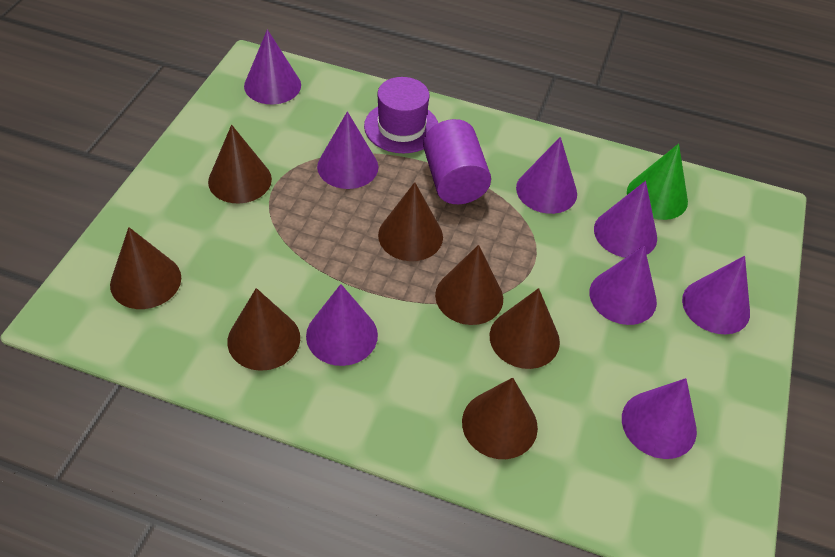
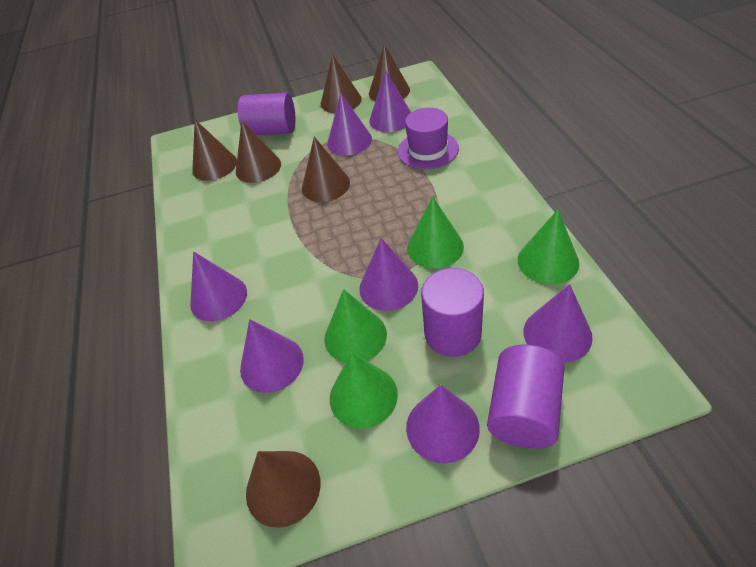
brown cone: [110,227,181,309] [208,125,272,203] [227,288,300,371] [378,182,443,261] [435,245,503,325] [462,377,538,459] [490,288,560,369] = 7 -> [192,120,237,181] [236,121,281,183] [246,451,321,528] [302,137,350,202] [321,54,362,113] [369,44,410,101] = 6
green cone: [627,144,688,220] = 1 -> [324,289,387,363] [330,352,398,428] [407,197,464,269] [518,209,579,284] = 4
purple cone: [244,29,301,104] [306,284,378,366] [317,111,379,189] [516,137,577,214] [589,246,657,325] [594,181,657,258] [622,378,697,459] [682,256,750,334] = 8 -> [190,252,247,321] [240,319,304,393] [327,93,372,155] [359,238,418,311] [369,71,411,132] [406,385,480,463] [523,284,593,363] = 7
purple cylinder: [423,119,491,204] = 1 -> [238,93,295,135] [421,268,484,357] [487,345,564,449] = 3

